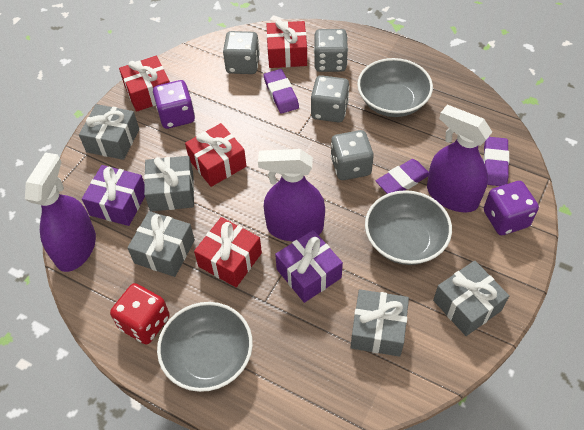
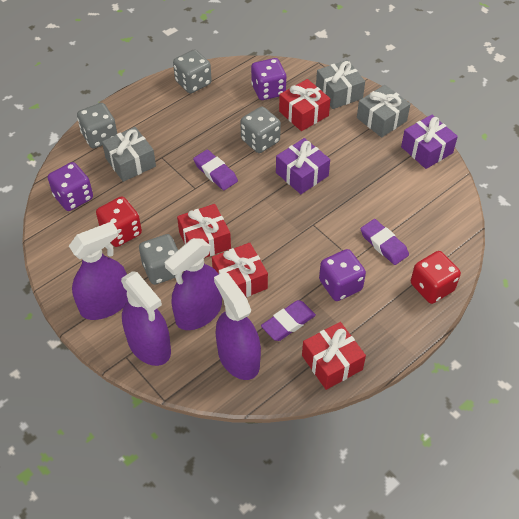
grey bowl: [157,302,253,392] [357,58,433,117] [365,190,452,265] = 3 -> none = 0
grey gift: [79,104,139,160] [127,211,195,277] [144,156,194,211] [351,289,409,357] [433,261,509,336] = 5 -> [102,127,156,182] [316,60,365,109] [357,85,410,138] = 3
purple dice: [153,80,195,129] [484,181,539,235] = 2 -> [48,162,93,211] [251,58,286,100] [319,249,366,301] = 3
purple spray bottle: [25,152,96,272] [258,149,325,242] [427,105,492,212] = 3 -> [69,221,128,320] [121,271,171,366] [165,238,222,330] [214,272,261,380] = 4
red dice: [110,283,170,344] = 1 -> [96,196,142,247] [411,251,461,304] = 2

